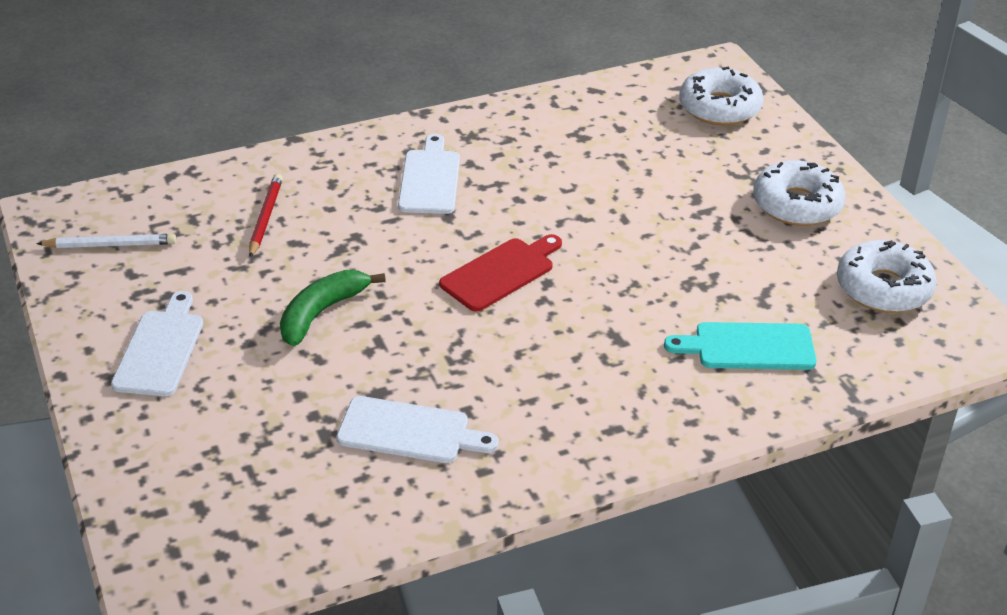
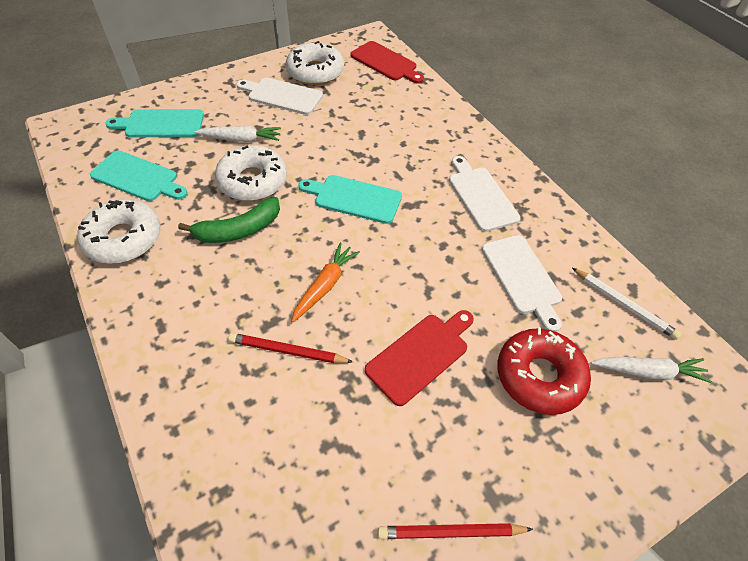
orange carrot: none = 0 -> [291,243,360,322] = 1
red cutting board: [439,234,562,312] = 1 -> [350,41,424,84] [365,310,474,406] = 2
red donut: none = 0 -> [497,327,591,415] = 1
red pencil: [249,174,283,258] = 1 -> [228,333,353,363] [378,523,533,539] = 2
turquoise cutting board: [664,322,817,370] = 1 -> [90,151,188,201] [105,109,204,137] [298,175,402,224] = 3
white carrot: none = 0 -> [194,126,281,142] [591,357,712,383] = 2

